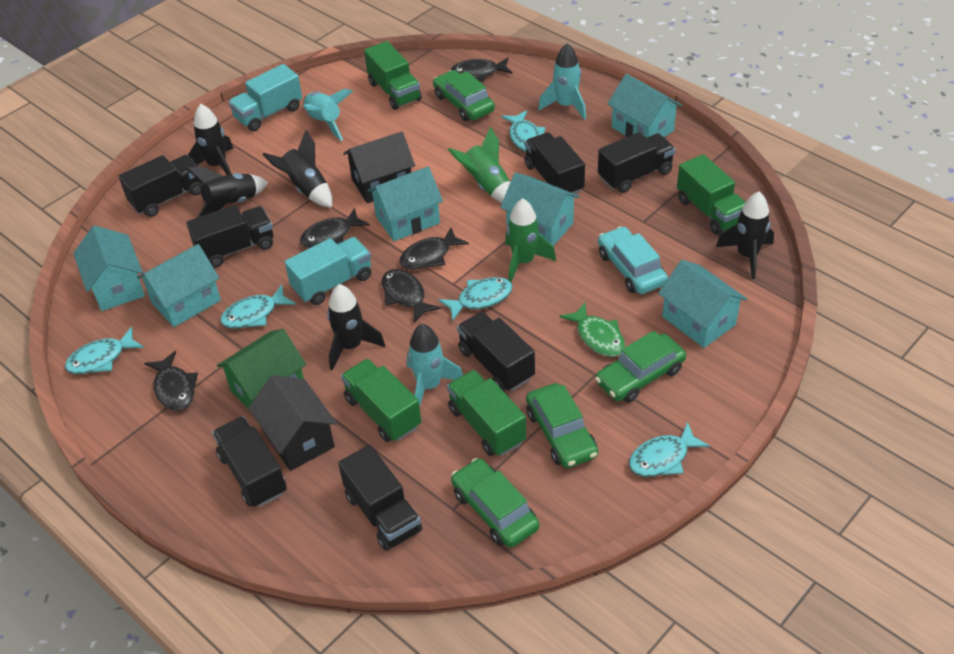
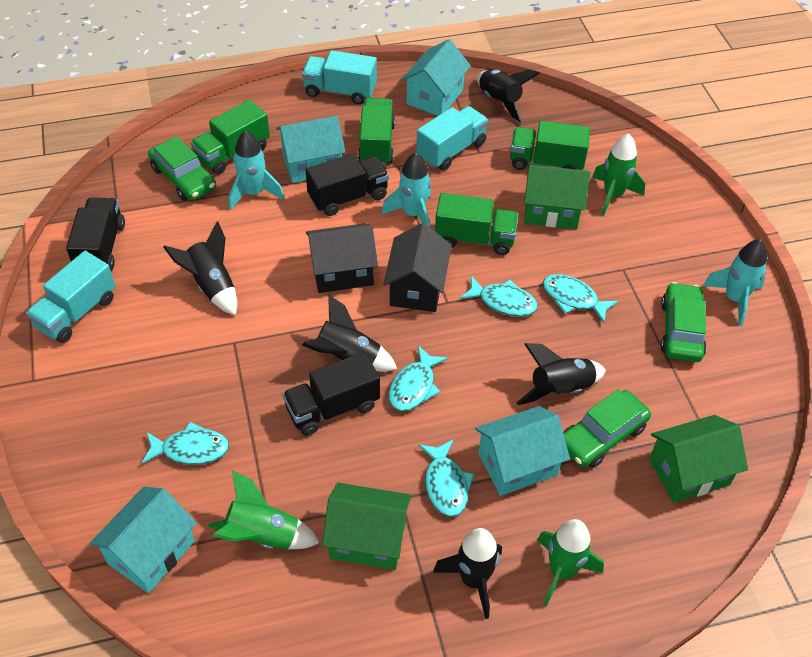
black fish: [144,351,198,411] [300,208,370,248] [382,269,441,322] [399,227,469,270] [451,58,512,82] = 5 -> none = 0
black truck: [119,155,202,217] [186,205,273,268] [212,416,286,507] [338,445,422,551] [457,312,535,391] [525,132,585,194] [598,132,675,193] = 7 -> [66,197,125,271] [283,352,380,436] [306,154,389,216] = 3
green car: [433,70,495,121] [451,458,539,548] [526,383,598,468] [595,331,686,403] = 4 -> [148,136,216,201] [563,389,651,468] [661,282,707,362] = 3
green fish: [560,303,625,357] = 1 -> none = 0
green house: [217,329,306,408] = 1 -> [322,483,411,570] [524,164,590,229] [649,415,748,503] = 3
green rocket: [448,126,510,203] [505,198,556,282] = 2 -> [208,470,320,549] [537,519,604,607] [592,133,645,216] = 3
turquoise car: [598,226,668,294] = 1 -> none = 0
turquoise house: [73,225,145,311] [137,244,221,327] [367,166,443,241] [500,172,579,246] [607,74,682,138] [658,260,747,348] = 6 -> [90,486,197,593] [276,116,345,183] [401,39,471,116] [475,406,570,496] = 4
turquoise truck: [229,64,302,131] [285,237,371,305] = 2 -> [26,251,116,343] [302,50,377,104] [416,106,489,170] = 3

